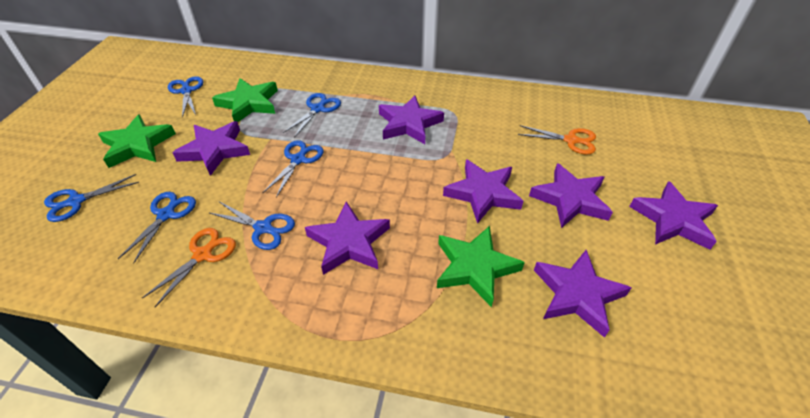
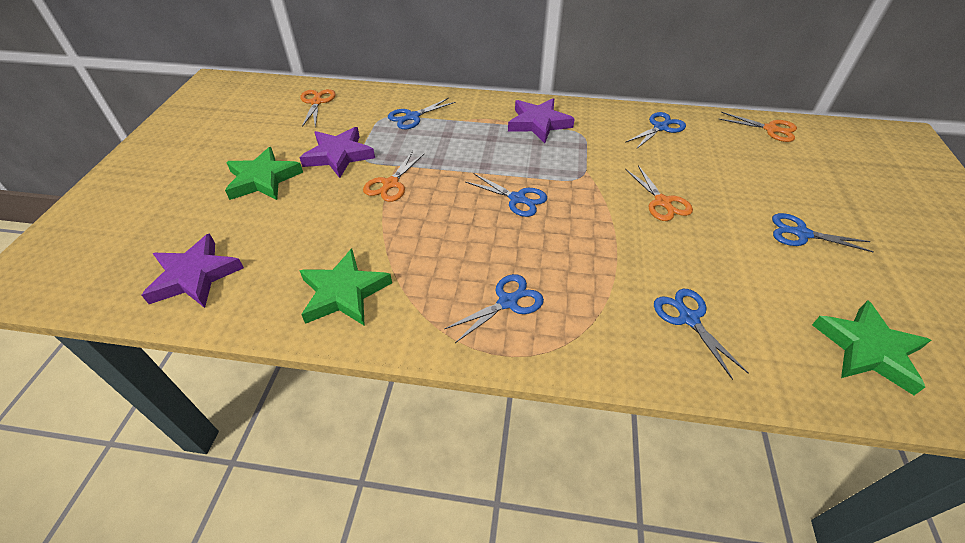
orange scissors: [142,228,236,307] [518,125,596,155] = 2 -> [301,89,336,127] [363,151,425,202] [625,165,693,221] [719,112,797,142] = 4
purple star: [173,121,250,176] [305,201,390,275] [379,95,444,144] [443,159,523,224] [529,163,613,228] [534,250,632,338] [629,181,718,250] = 7 -> [142,233,244,308] [300,127,375,178] [508,98,575,143] = 3

